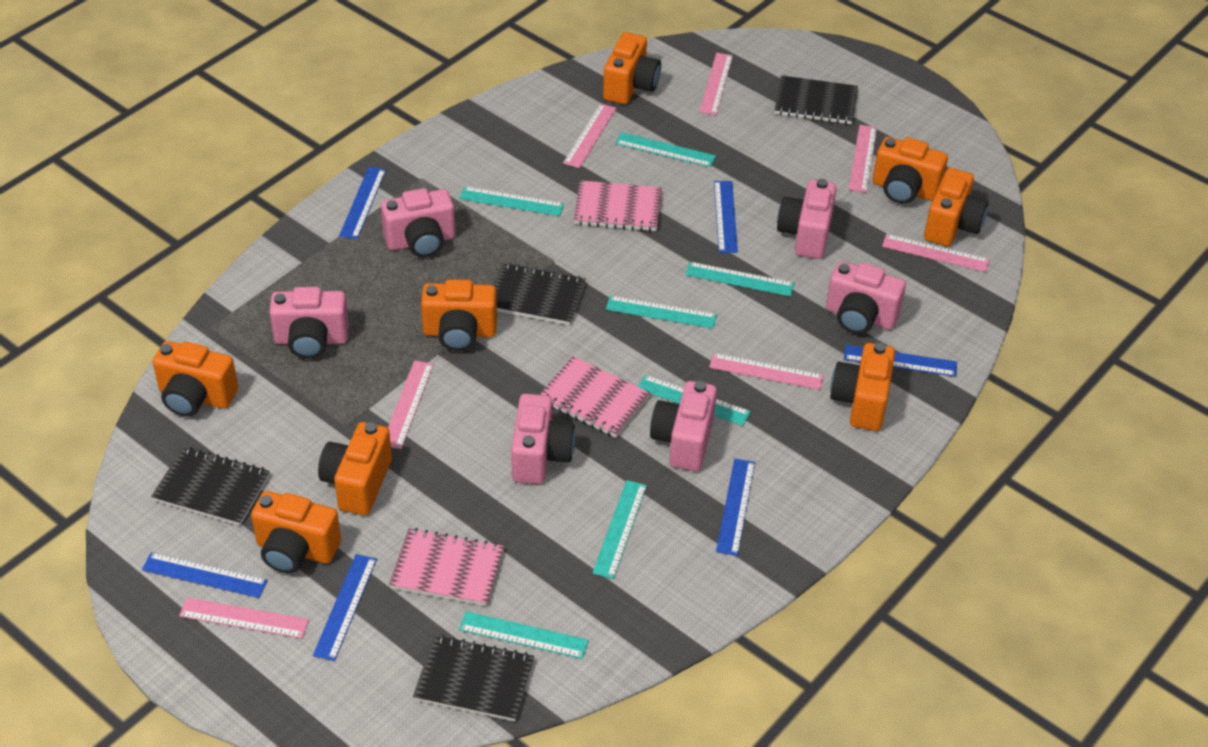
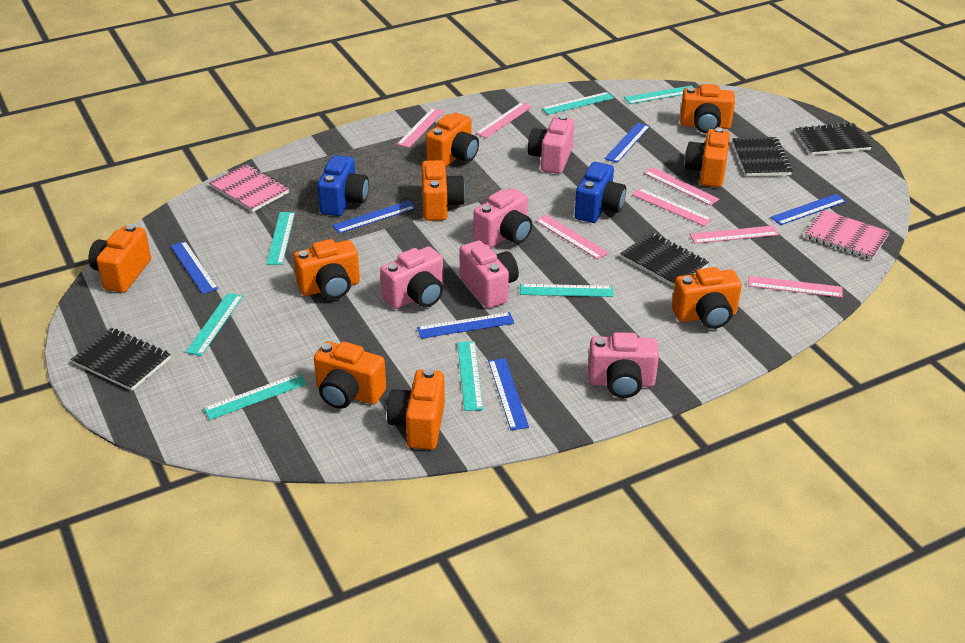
blue camera: none = 0 -> [317,155,369,216] [575,162,626,223] = 2
orange camera: [153,341,238,417] [251,491,341,573] [318,422,392,515] [421,279,497,351] [603,32,661,104] [830,343,895,431] [873,137,948,204] [924,168,989,246] = 8 -> [88,224,151,293] [294,239,360,299] [314,341,386,409] [387,368,445,450] [421,160,465,221] [426,113,479,168] [672,267,742,329] [680,84,735,133] [685,127,730,187] = 9
pink camera: [269,287,349,359] [381,188,455,258] [511,394,575,484] [650,381,717,471] [777,179,837,259] [826,261,906,334] = 6 -> [380,246,443,309] [460,240,519,308] [474,188,532,248] [528,115,574,174] [588,332,659,398] = 5
pink notebook: [389,528,504,606] [539,356,650,438] [574,180,662,231] = 3 -> [209,164,289,212] [805,210,890,260] = 2

